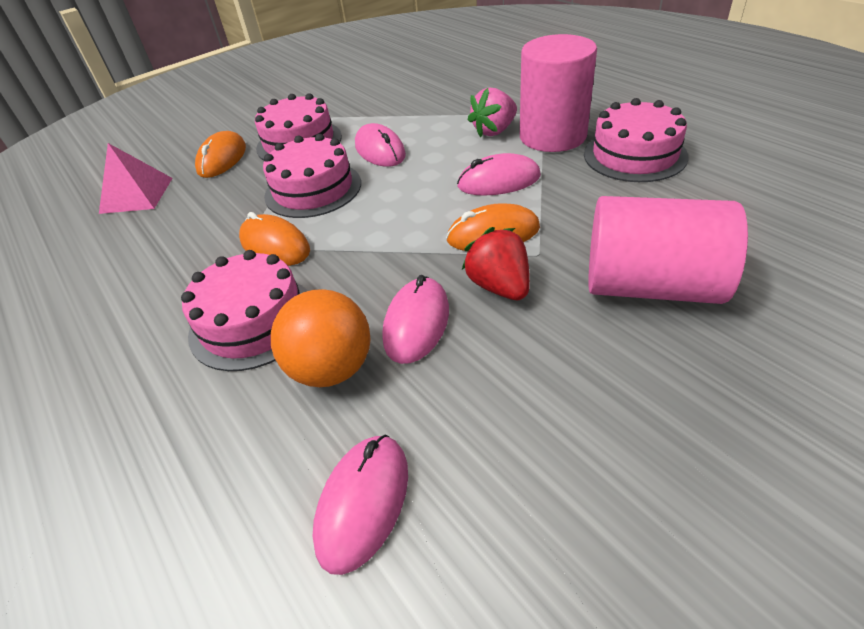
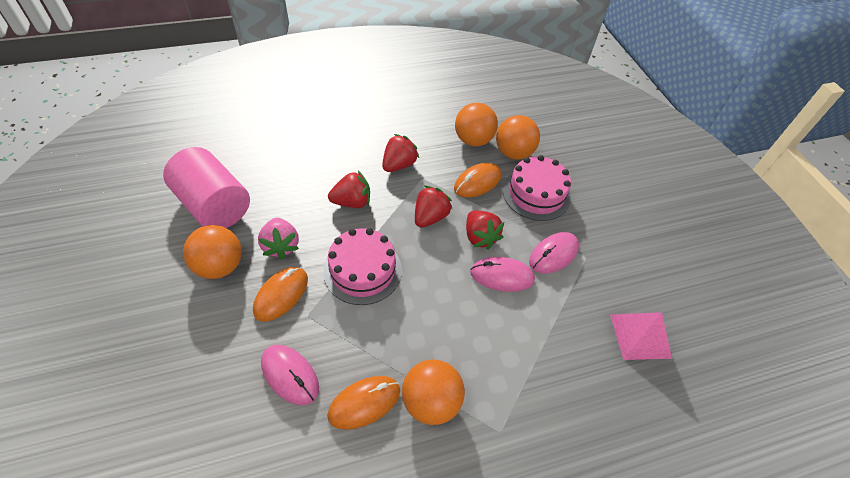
orange ball: [271,289,371,387] = 1 -> [183,225,242,279] [402,359,465,425] [455,103,498,147] [496,115,540,160] = 4
pink cake: [181,250,308,371] [255,93,342,160] [263,134,361,218] [584,98,689,182] = 4 -> [323,228,402,305] [503,155,571,221] = 2
pink cylinder: [520,34,597,152] [588,196,748,304] = 2 -> [163,147,250,228] = 1
pink mouse: [312,435,408,575] [355,123,406,167] [382,275,449,364] [457,153,541,196] = 4 -> [261,345,319,405] [470,257,535,292] [529,232,579,273] = 3
red strawberry: [462,227,530,300] = 1 -> [328,171,370,208] [382,134,419,172] [415,186,453,228] [466,210,504,249] = 4

